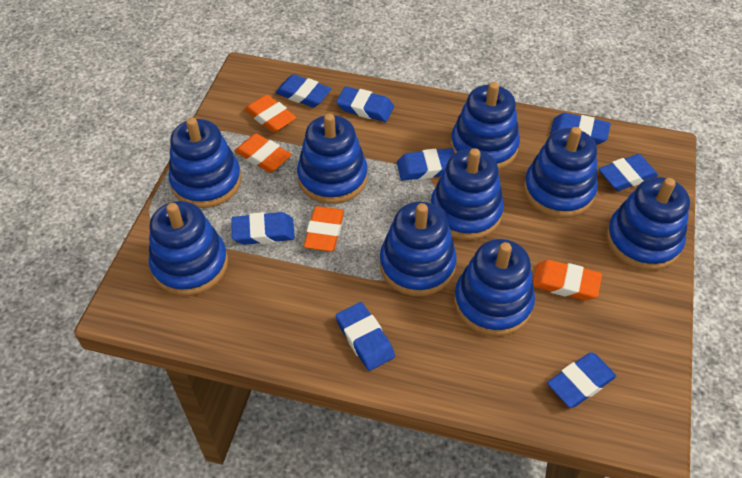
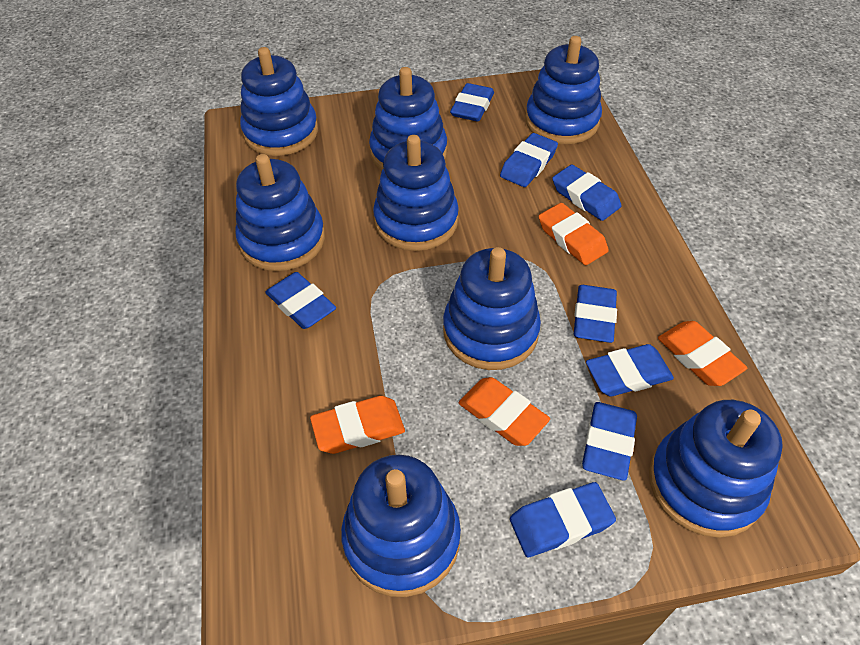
blue stacking toy: [149,201,228,296] [168,117,242,208] [297,113,368,204] [380,202,457,296] [431,148,504,240] [450,82,520,170] [454,239,535,336] [523,127,598,218] [606,177,690,270] = 9 -> [235,154,325,271] [240,47,318,156] [341,455,461,597] [369,67,447,171] [373,135,459,251] [443,247,541,370] [525,36,602,144] [649,400,783,538] = 8

